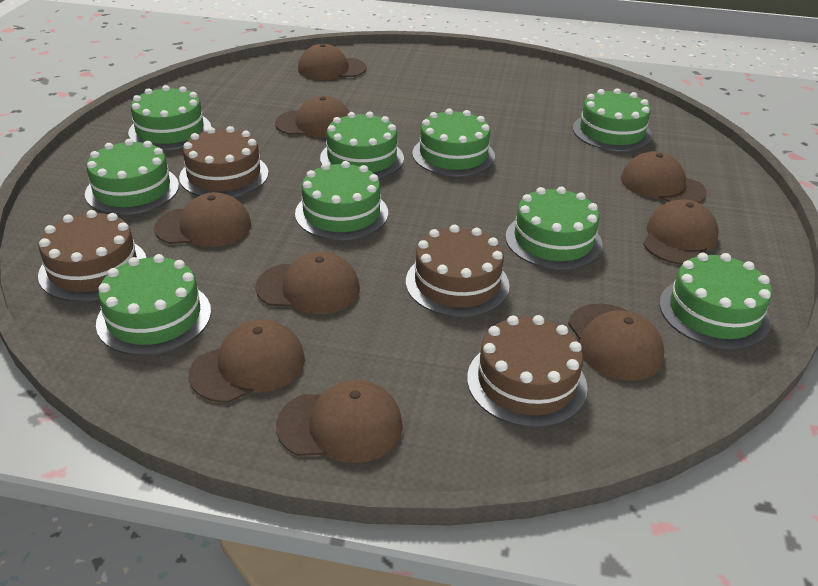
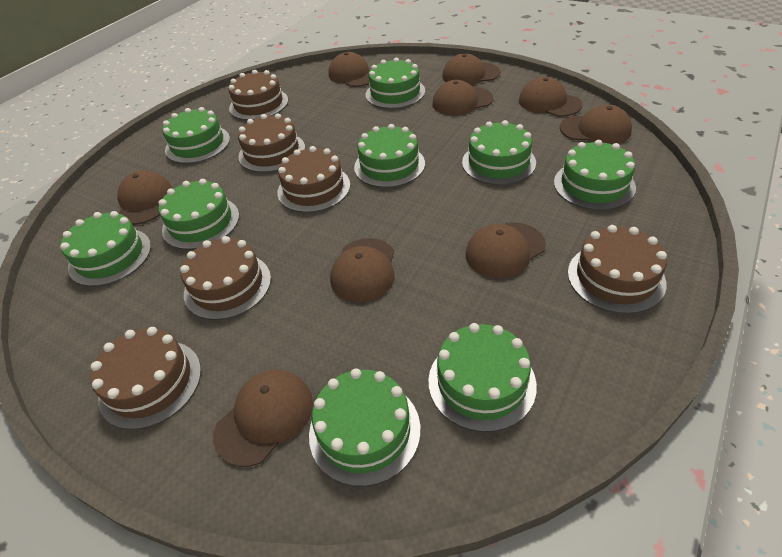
brown cake: [38,210,146,301] [179,126,269,197] [406,224,510,317] [467,315,588,428] = 4 -> [90,327,201,430] [180,236,271,320] [228,70,288,120] [238,113,305,172] [277,146,350,213] [568,225,667,314] = 6

